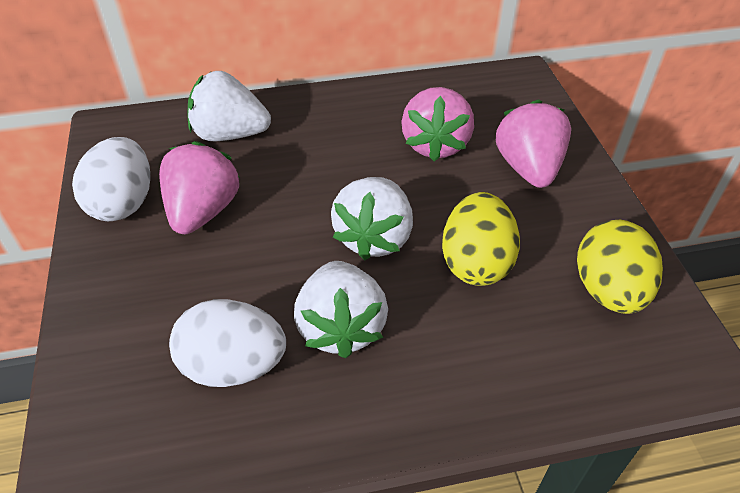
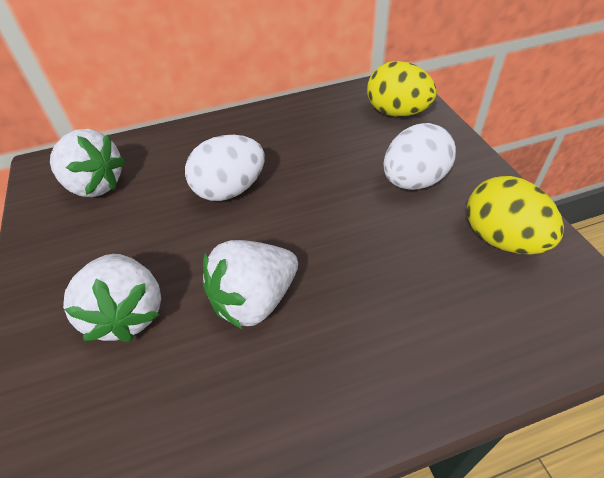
pink strawberry: [159,141,240,234] [401,87,474,161] [496,100,571,188] = 3 -> none = 0

